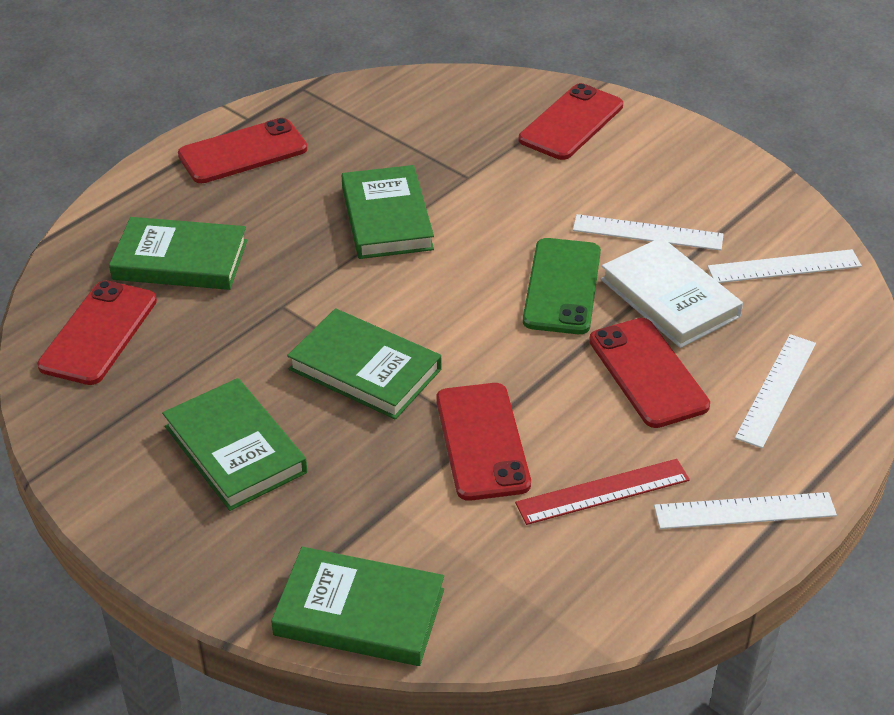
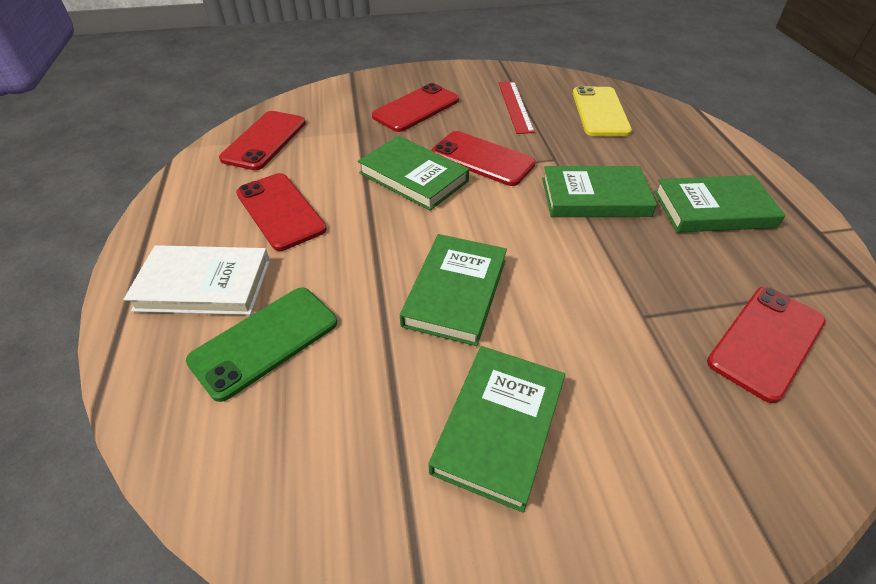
white ruler: [573,214,724,251] [654,492,837,529] [707,249,862,283] [735,334,816,448] = 4 -> none = 0
yellow phone: none = 0 -> [573,86,632,136] = 1

